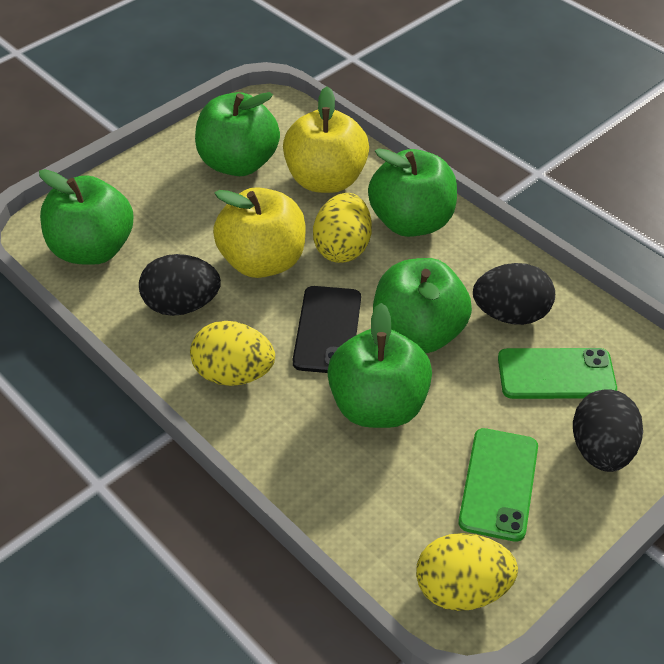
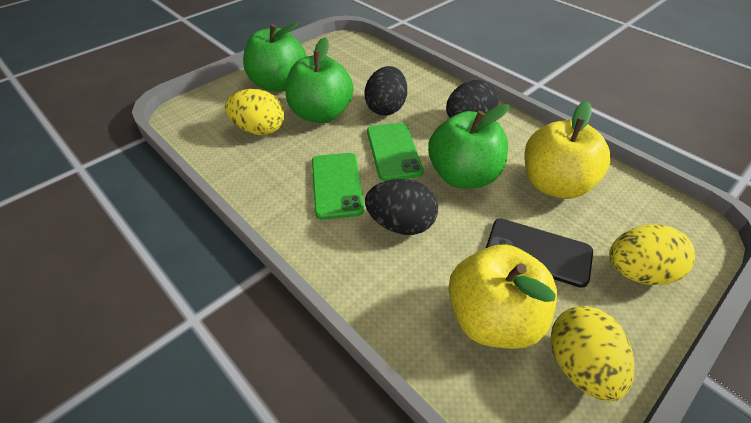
green apple: [39,169,134,265] [195,92,280,176] [327,303,432,428] [368,148,457,237] [373,258,472,353] = 5 -> [243,22,307,91] [285,37,354,123] [428,104,510,188] = 3

